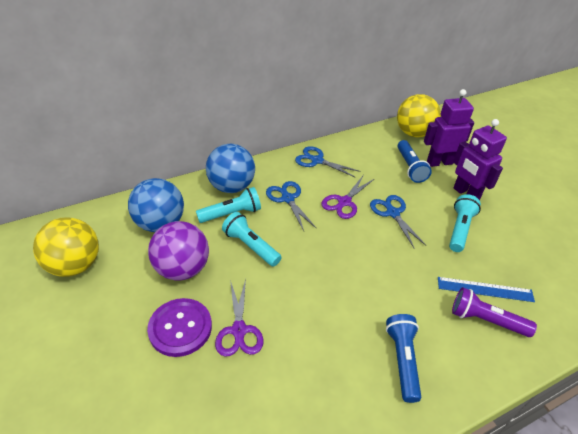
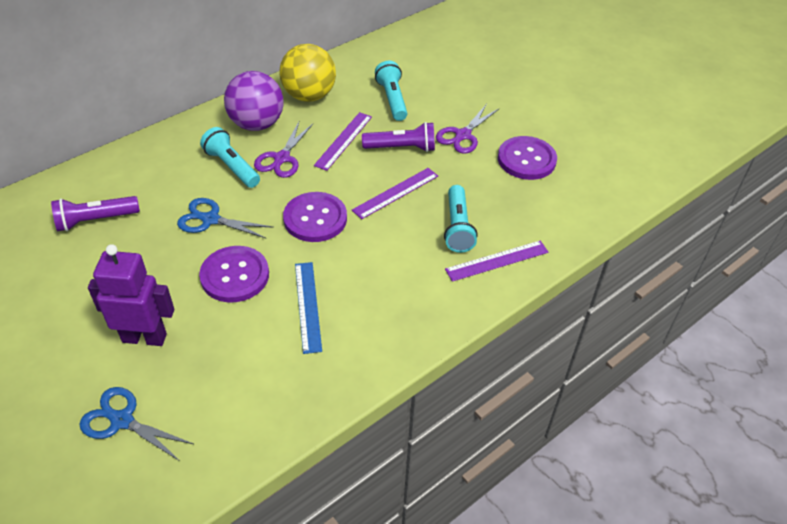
blue ball: [128,178,184,232] [206,144,255,193] = 2 -> none = 0
blue flashlight: [386,314,421,403] [397,140,432,183] = 2 -> none = 0
blue scissors: [266,181,316,231] [295,146,360,178] [370,195,426,249] = 3 -> [79,387,193,461] [177,198,274,239] = 2
purple button: [147,298,212,357] = 1 -> [199,246,269,303] [283,192,347,242] [498,136,557,180] = 3
purple flashlight: [452,287,537,337] = 1 -> [51,196,140,231] [362,122,435,152] = 2
purple robot: [424,89,474,167] [453,119,507,200] = 2 -> [88,244,174,346] = 1
purple ruler: none = 0 -> [314,112,372,171] [352,168,438,219] [445,241,549,282] = 3
yellow ball: [33,217,99,277] [397,94,441,137] = 2 -> [279,44,336,102] = 1

